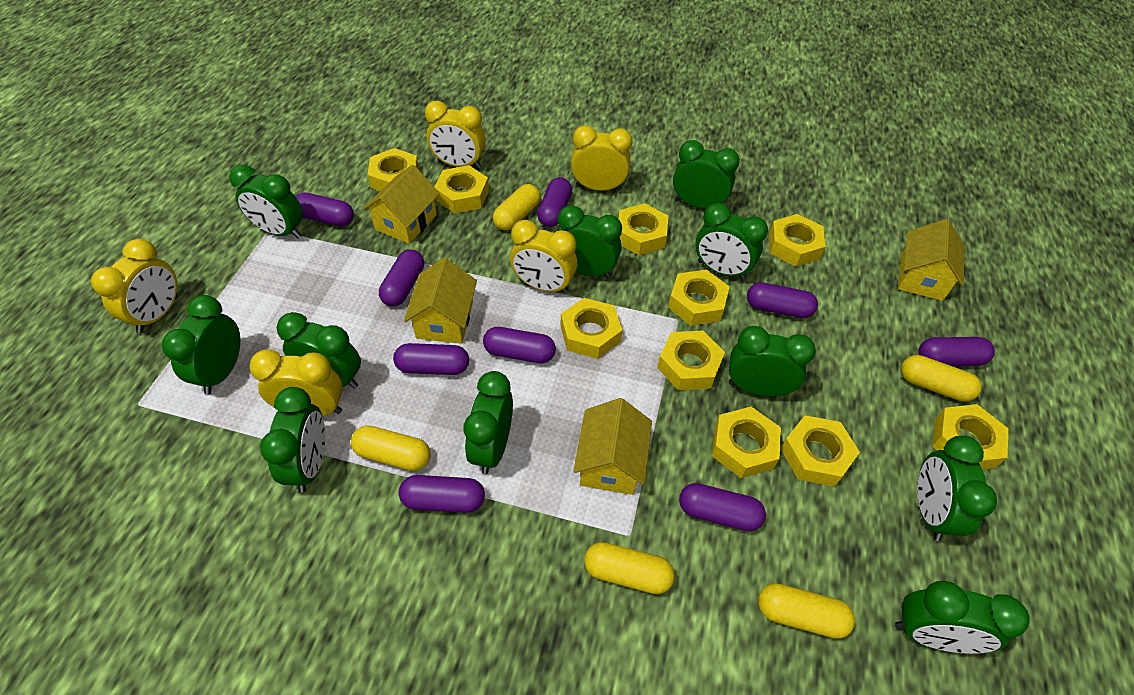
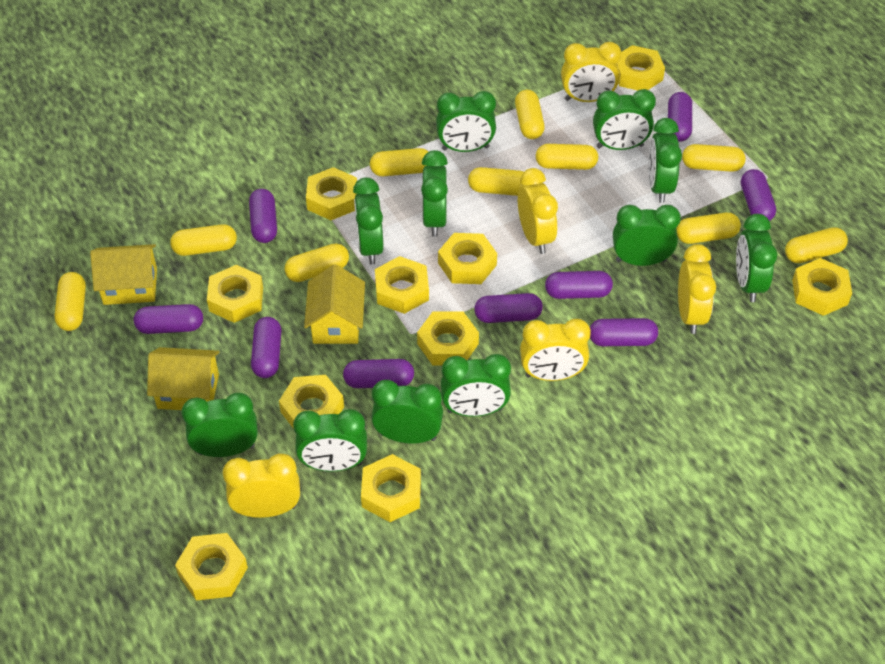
yellow capsule: [351,425,430,471] [493,184,541,231] [584,542,675,594] [758,583,855,639] [901,355,981,402] = 5 -> [55,272,86,331] [170,224,237,256] [285,243,349,282] [370,148,428,176] [468,167,523,196] [515,90,545,139] [536,144,598,170] [676,213,741,244] [682,144,746,172] [785,227,848,263] = 10
yellow house: [363,165,440,244] [404,258,477,344] [573,398,652,495] [898,219,964,301] = 4 -> [90,244,157,305] [147,347,220,410] [304,264,365,344] = 3

